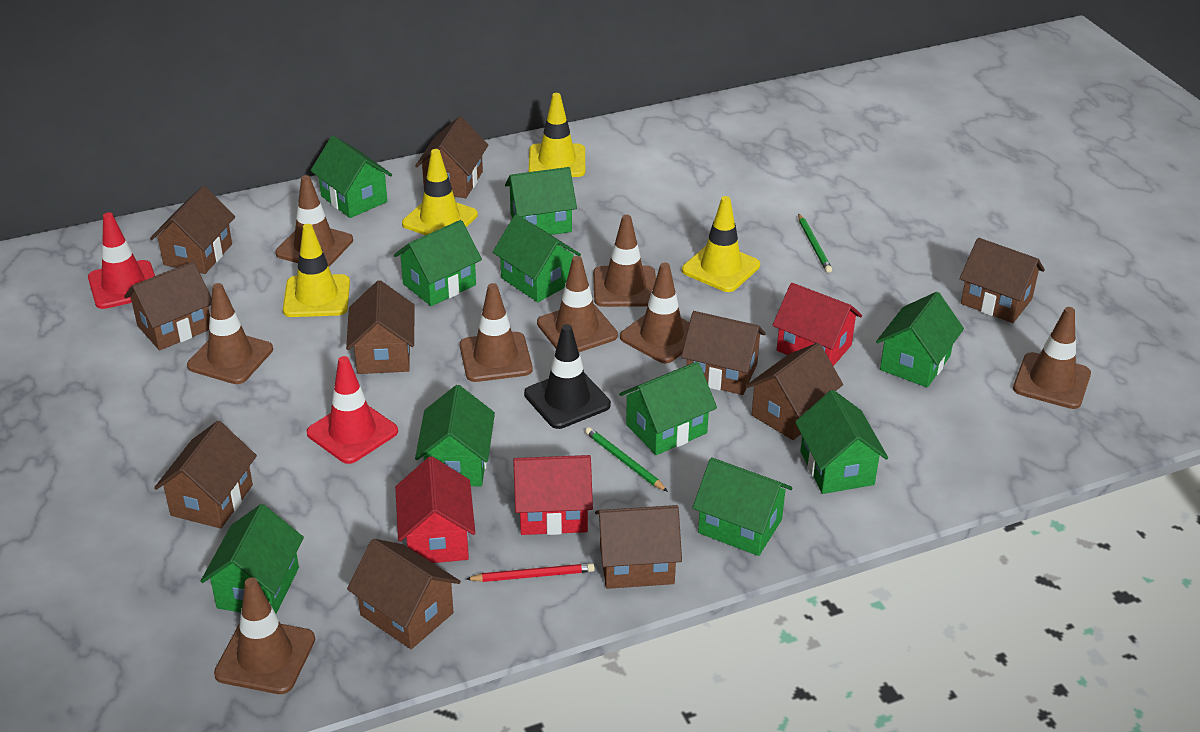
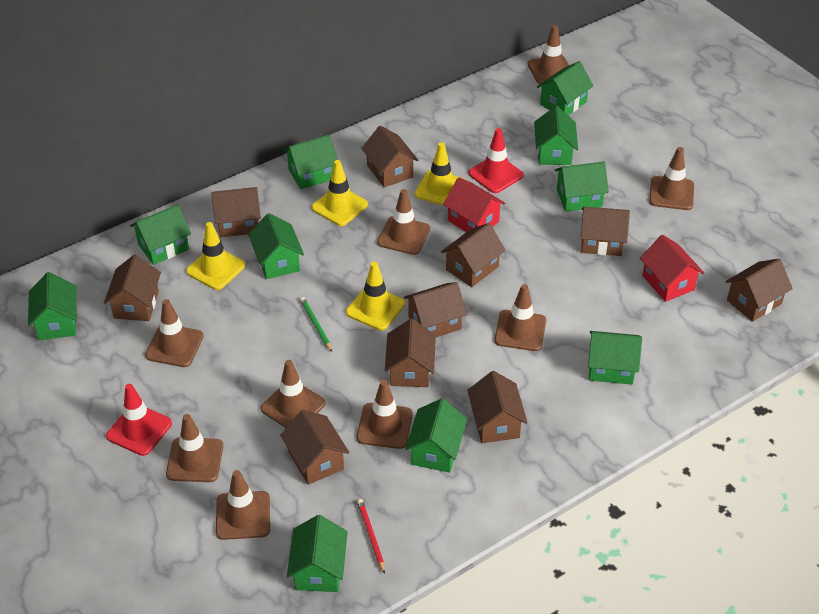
black traffic cone: [524,324,611,429] = 1 -> none = 0
brown traffic cone: [187,283,273,384] [214,577,315,694] [275,175,353,267] [460,283,533,382] [537,256,618,352] [593,215,656,307] [620,262,690,363] [1013,307,1091,409] = 8 -> [145,299,204,367] [166,414,223,482] [216,470,270,540] [261,360,325,428] [357,380,413,449] [377,189,430,255] [494,284,546,351] [528,25,569,84] [649,147,694,210] = 9
green pencil: [585,427,668,492] [798,213,832,273] = 2 -> [300,297,332,352] = 1
red house: [395,456,475,563] [513,455,593,535] [773,283,862,366] = 3 -> [443,177,505,232] [640,235,704,302] = 2

